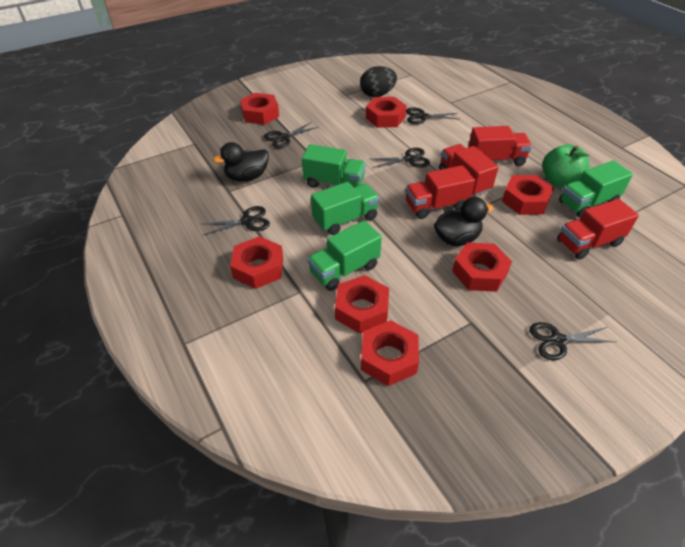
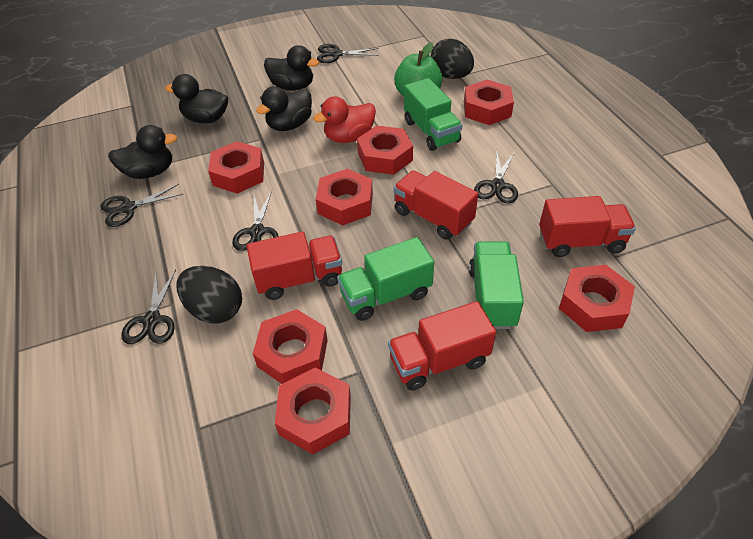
black duck: [213,142,269,181] [434,197,494,246] = 2 -> [108,125,177,179] [165,74,228,123] [256,86,312,131] [264,45,319,91] = 4
black egg: [360,66,397,97] = 1 -> [176,266,242,324] [431,39,474,79] = 2
green truck: [302,144,366,188] [307,221,382,291] [311,182,380,235] [559,160,633,218] = 4 -> [337,237,434,321] [404,78,462,151] [469,241,524,329] = 3
red duck: none = 0 -> [313,96,376,143] = 1

